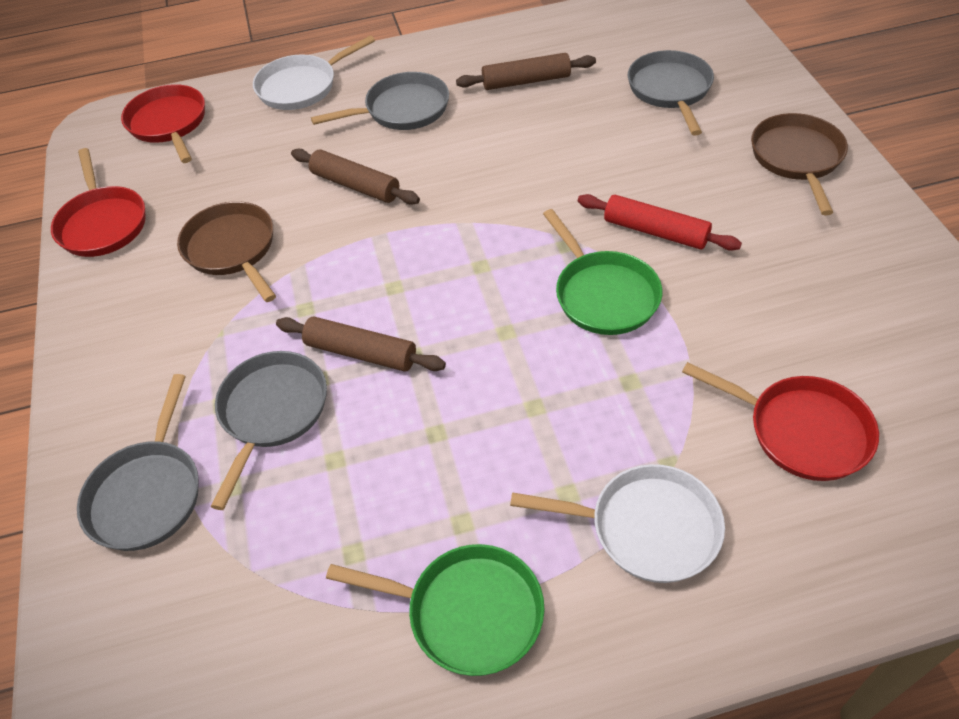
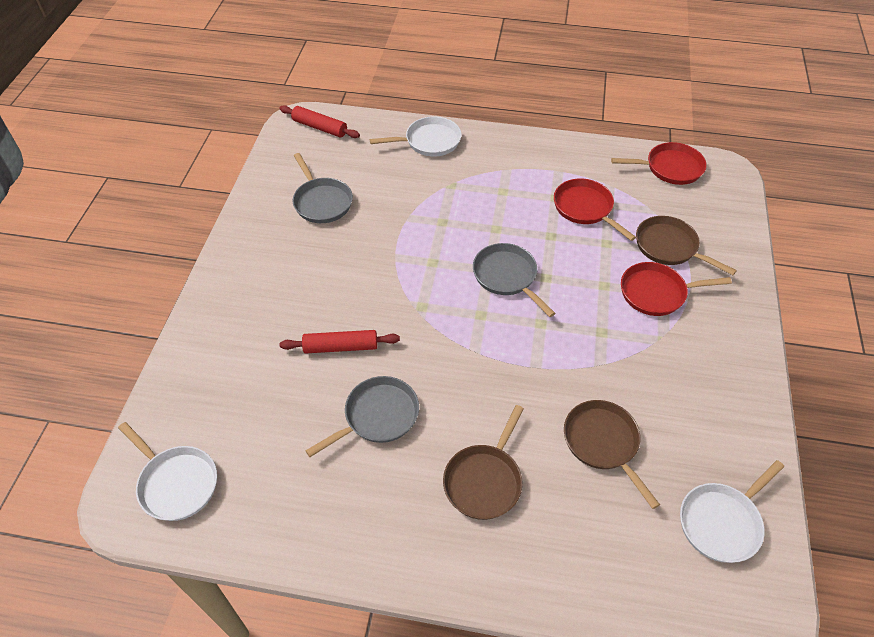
brown pan: [177,201,276,302] [751,113,848,215] = 2 -> [443,405,524,520] [564,400,660,509] [636,216,737,275] = 3
brown rolling pin: [276,316,446,371] [291,149,420,205] [456,53,596,90] = 3 -> none = 0
green pan: [326,544,545,676] [543,209,662,335] = 2 -> none = 0
grey pan: [77,374,199,551] [210,351,327,510] [311,72,449,130] [628,50,714,136] = 4 -> [293,153,353,223] [305,376,419,457] [473,243,555,317] = 3
red rolling pin: [578,194,742,251] = 1 -> [279,105,360,138] [279,330,400,354] = 2
white pan: [253,35,375,110] [510,464,725,583] = 2 -> [118,422,217,521] [370,116,461,157] [680,460,784,563] = 3

